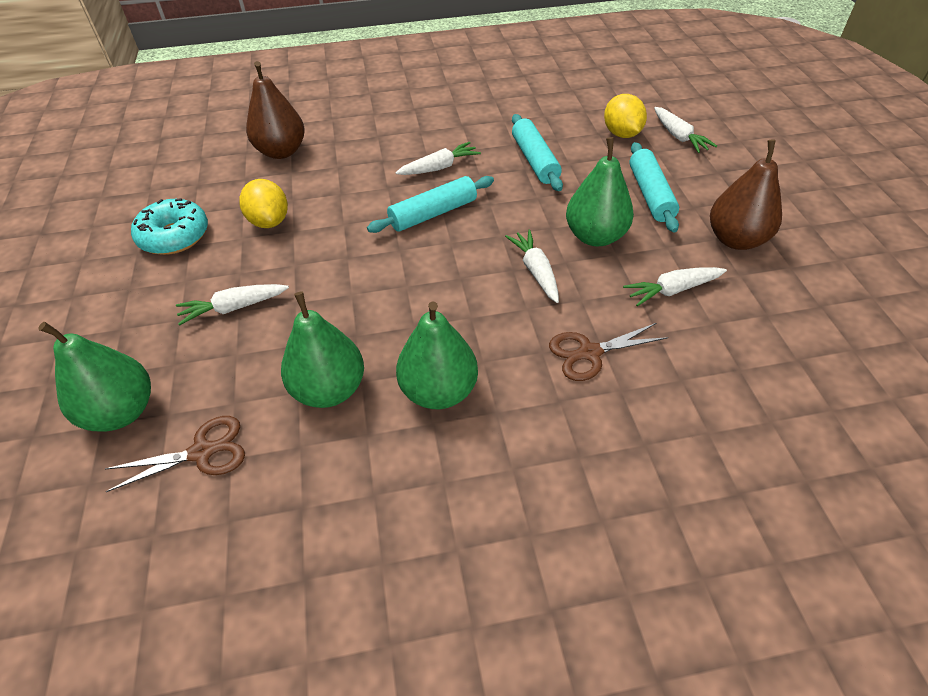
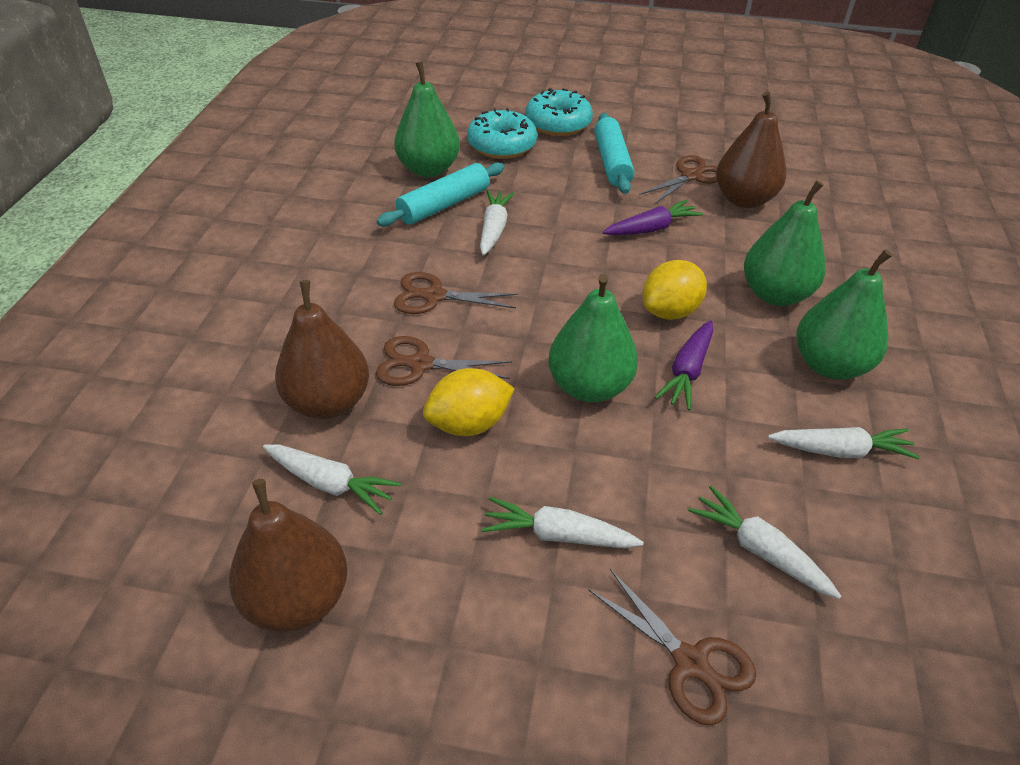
brown pear: [246,61,305,159] [710,140,782,250] = 2 -> [229,479,347,632] [275,280,369,419] [716,92,786,208] = 3
brown scissors: [105,416,245,492] [549,323,668,381] = 2 -> [376,336,512,386] [394,272,518,314] [588,569,756,725] [639,155,718,204] = 4
purple carrot: none = 0 -> [603,200,703,235] [655,320,713,410] = 2
turquoise donut: [131,198,208,255] = 1 -> [467,108,537,159] [526,88,593,136] = 2
turquoise rolling pin: [367,176,494,233] [512,114,563,191] [629,142,679,232] = 3 -> [377,162,504,226] [594,113,634,194] = 2

